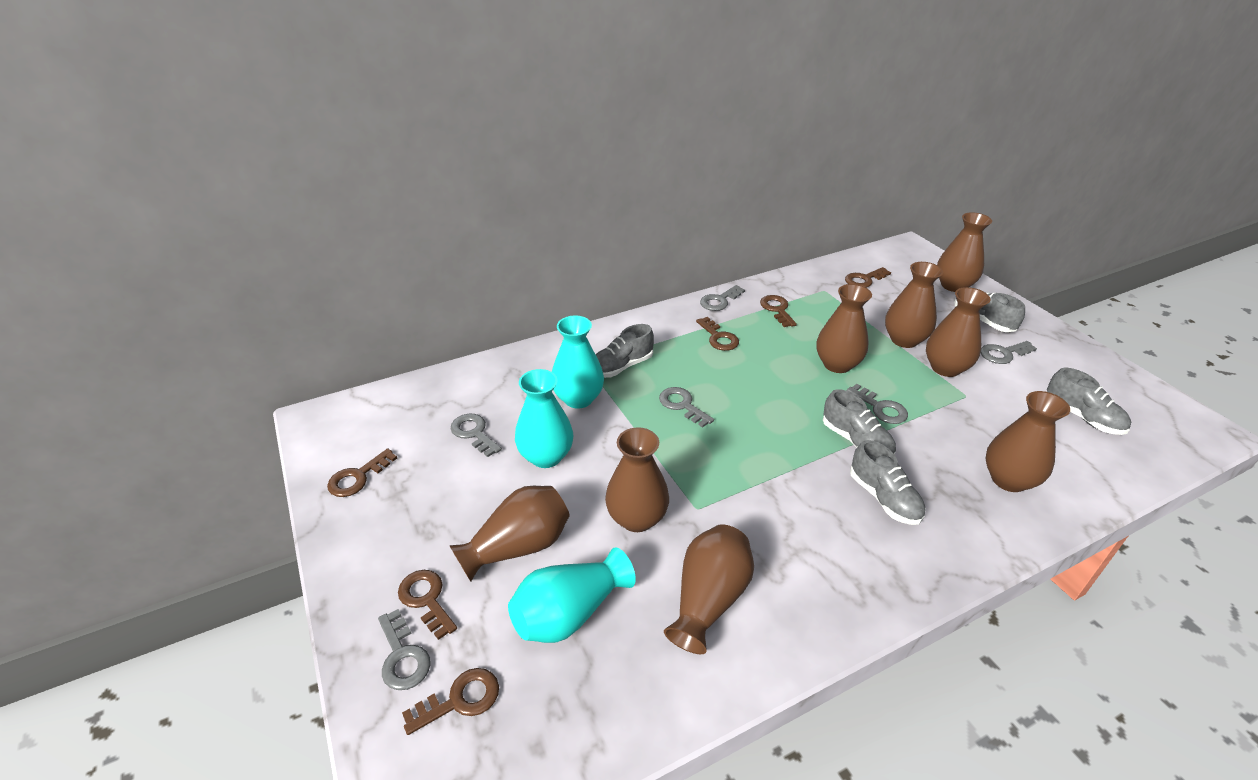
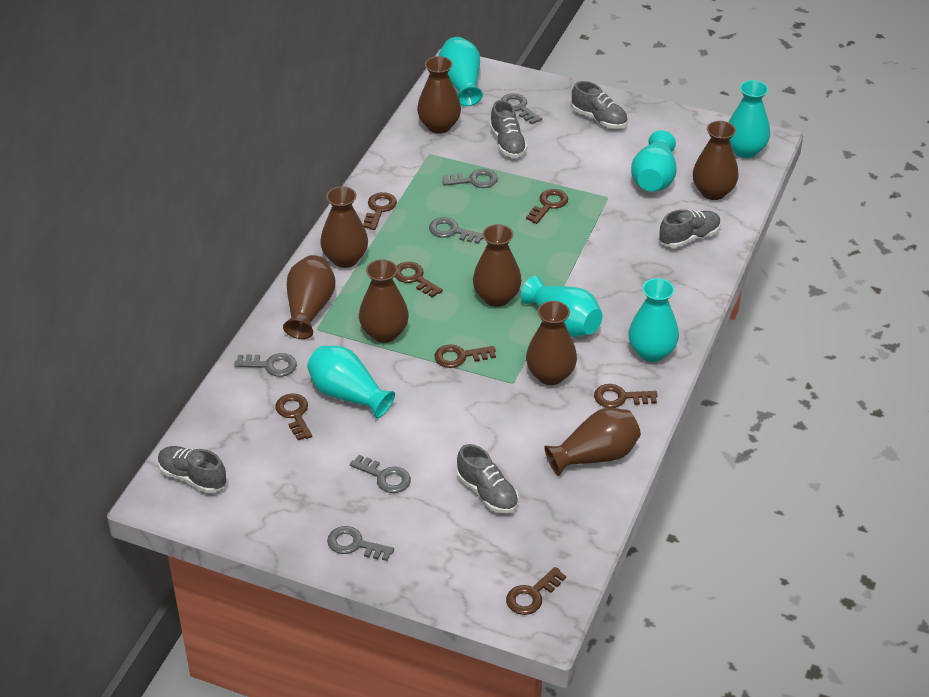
brown key: [327,448,397,497] [398,570,457,640] [402,668,499,735] [696,317,739,351] [760,295,797,327] [845,267,891,288] = 6 -> [275,393,312,440] [363,192,397,230] [395,262,443,298] [434,344,496,368] [506,567,566,615] [526,189,568,224] [594,384,658,408] = 7
turquoise vase: [508,547,636,643] [515,369,573,468] [552,316,604,409] = 3 -> [307,346,395,419] [438,37,483,106] [521,276,603,337] [628,278,679,362] [631,130,677,192] [729,80,770,158] = 6

